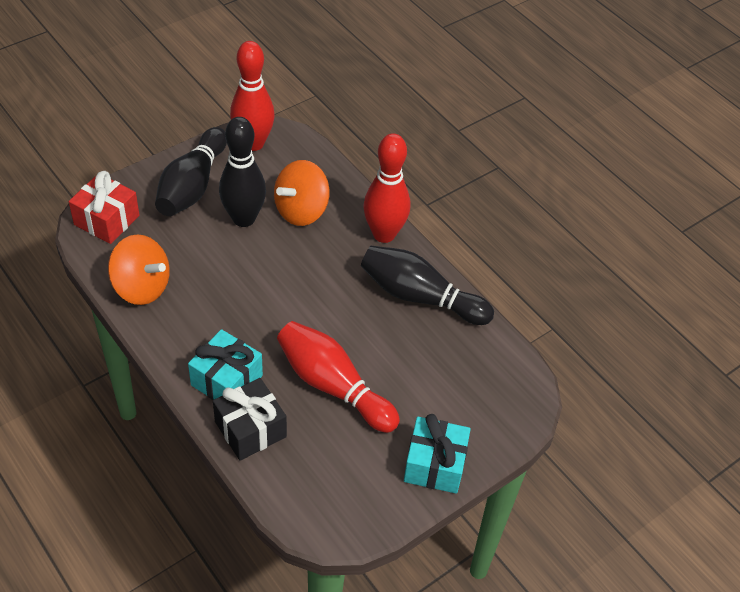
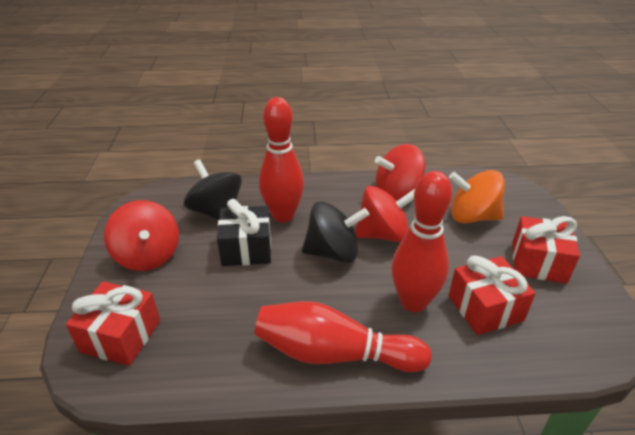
black bowling pin: [155,127,227,216] [219,117,266,227] [361,246,494,325] = 3 -> none = 0
black spinning top: none = 0 -> [184,159,242,220] [302,201,369,263] = 2
orange spinning top: [108,234,170,305] [274,160,330,226] = 2 -> [449,170,505,223] = 1
red gift: [69,171,140,244] = 1 -> [66,281,160,366] [449,256,536,335] [512,216,580,284] = 3
red spinning top: none = 0 -> [104,200,179,271] [355,186,415,242] [375,144,425,200] = 3
turquoise gift: [188,329,263,400] [404,414,471,493] = 2 -> none = 0

